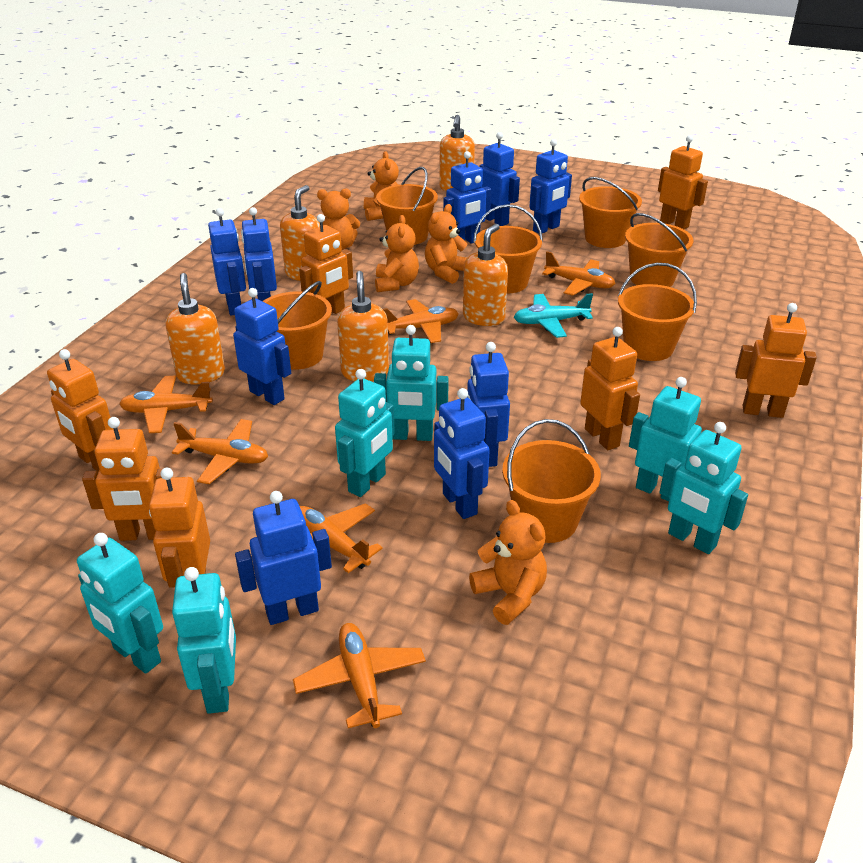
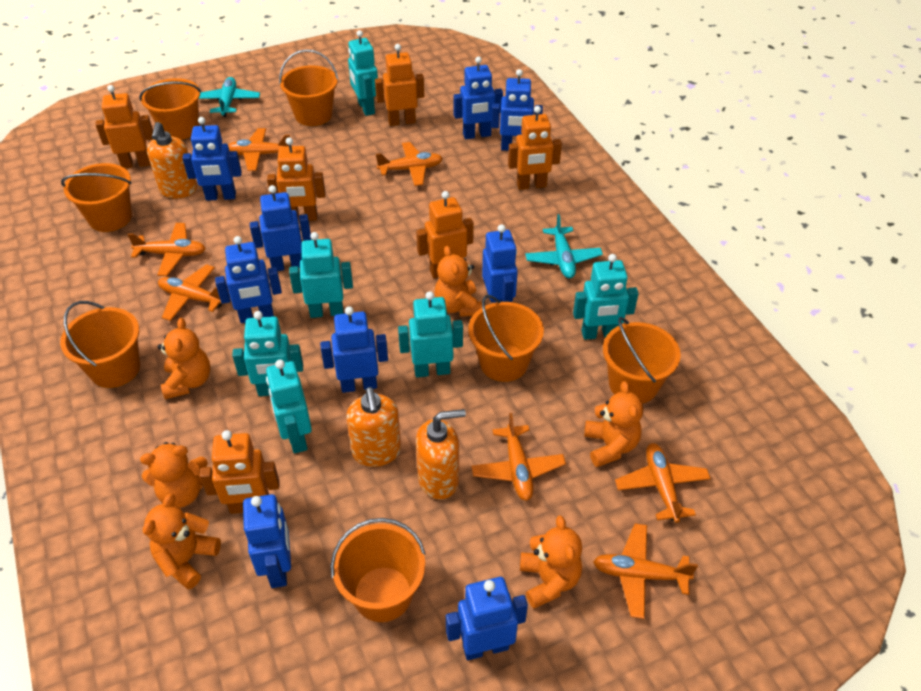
orange plane: [119,376,213,433] [172,419,268,484] [293,623,426,728] [300,503,383,573] [383,299,459,343] [542,251,616,296] = 6 -> [127,223,206,276] [158,264,229,321] [228,128,290,171] [376,142,443,186] [471,413,566,501] [593,523,698,619] [615,443,711,523] = 7
orange robot: [47,349,114,472] [82,417,162,541] [149,467,210,588] [299,214,353,314] [580,327,640,450] [658,135,708,229] [735,303,817,418] = 7 -> [95,85,153,168] [199,430,280,514] [267,137,325,221] [375,44,424,126] [416,191,474,278] [508,106,562,190] = 6
orange soap dispenser: [165,273,225,384] [280,185,320,281] [337,271,389,381] [439,115,475,191] [463,224,508,326] = 5 -> [147,122,197,199] [346,387,401,467] [416,409,466,500] = 3
orange teddy bear: [317,188,360,250] [364,151,399,221] [375,215,419,292] [425,204,468,284] [469,500,547,625] = 5 -> [140,442,208,508] [143,494,221,589] [158,318,210,399] [434,246,482,317] [520,515,582,609] [584,381,643,467] = 6
turquoise plane: [514,293,593,338] = 1 -> [199,77,260,117] [525,214,603,278] = 2

